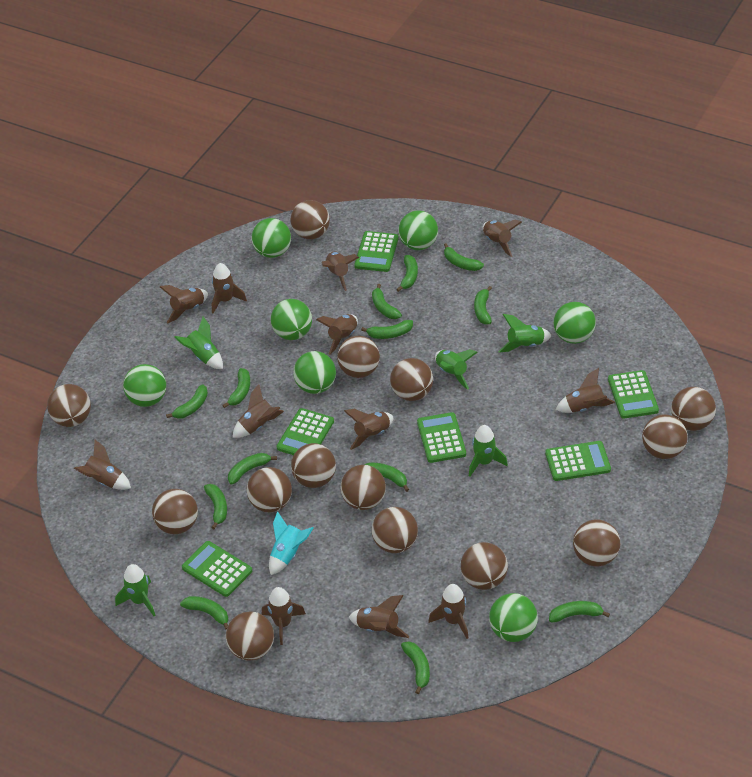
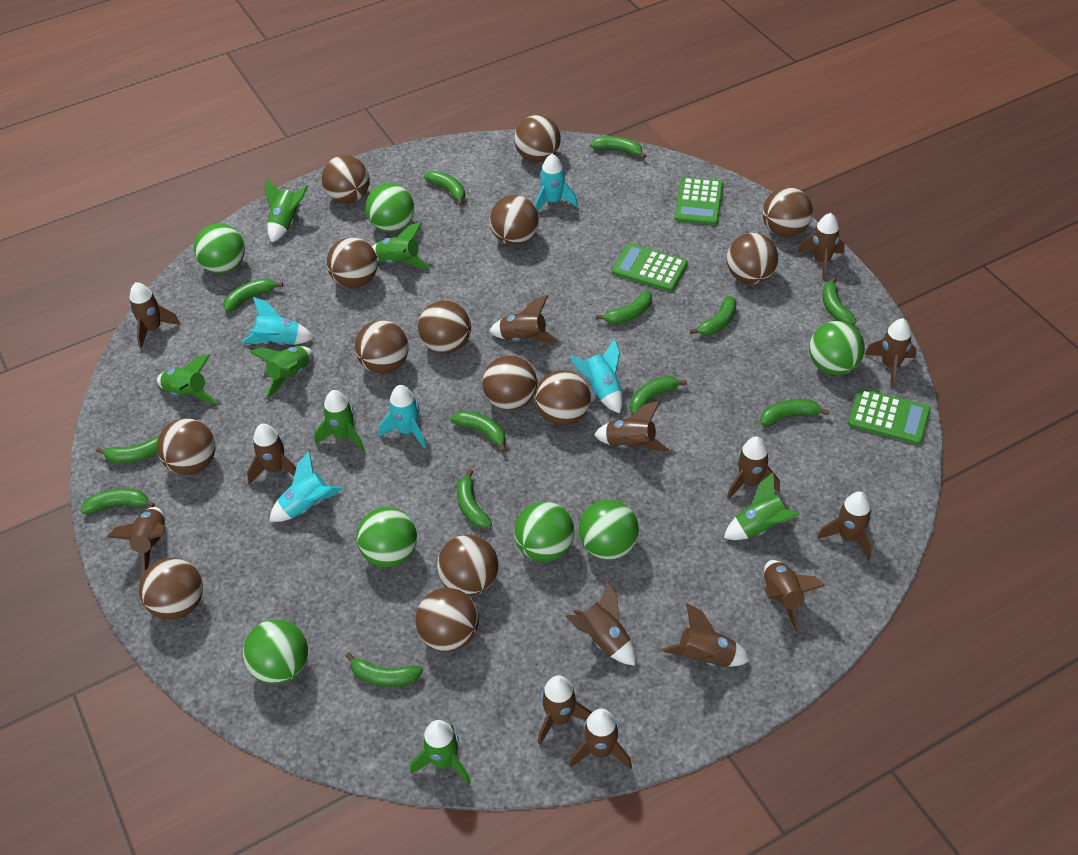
brown rocket: [74,440,131,490] [160,285,208,323] [212,263,247,313] [233,384,284,438] [262,587,306,645] [316,314,358,355] [322,251,359,291] [344,409,393,450] [349,595,410,638] [429,584,469,639] [483,220,522,257] [556,368,615,413] = 12 -> [107,507,166,575] [129,282,180,349] [247,423,296,484] [489,295,559,343] [538,675,592,745] [565,582,635,665] [569,709,632,770] [594,401,669,451] [662,603,750,667] [727,436,780,499] [764,560,825,632] [797,213,845,280] [817,492,872,560] [865,318,917,388] = 14
green calculator: [182,541,252,597] [277,408,334,455] [354,231,399,272] [417,412,466,463] [545,441,611,481] [608,370,659,419] = 6 -> [612,243,688,292] [675,177,723,225] [848,388,931,445] = 3
green rocket: [115,564,155,616] [174,316,223,369] [435,349,478,390] [469,425,508,476] [498,314,551,353] = 5 -> [157,355,218,404] [250,346,313,398] [265,178,308,242] [315,390,364,451] [372,222,431,268] [410,720,471,785] [724,473,800,540] = 7
turquoise rocket: [269,511,313,575] = 1 -> [242,297,314,345] [270,451,343,522] [379,385,426,449] [535,154,578,212] [570,339,623,413] = 5

